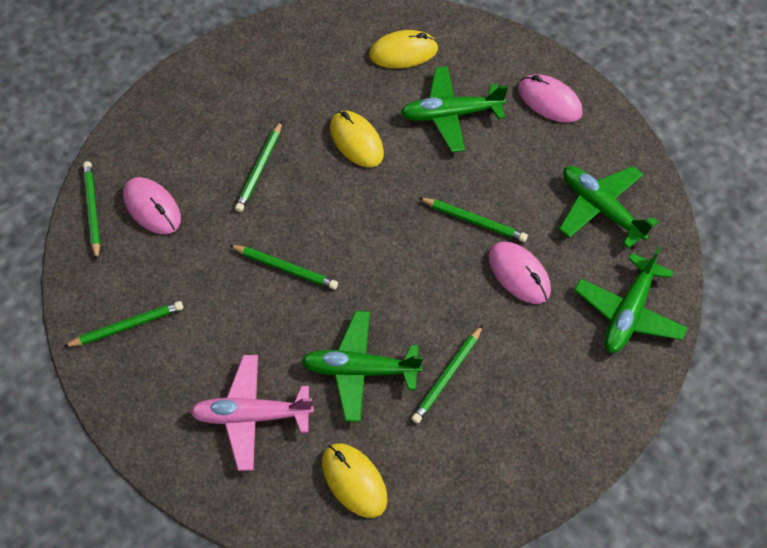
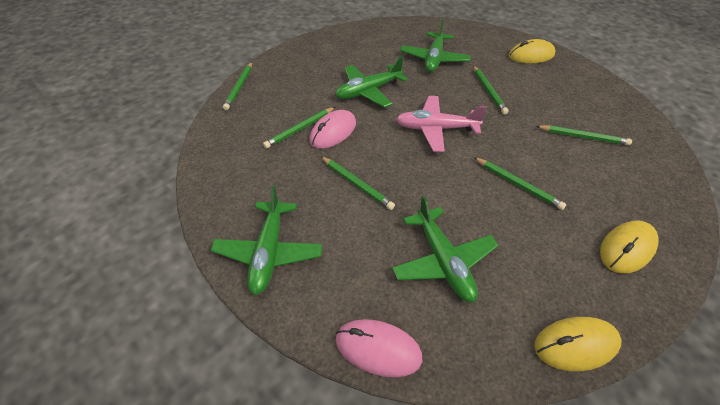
pink mouse: [123,177,181,234] [489,242,551,304] [518,74,582,123] = 3 -> [309,110,356,149] [336,319,422,377] = 2

